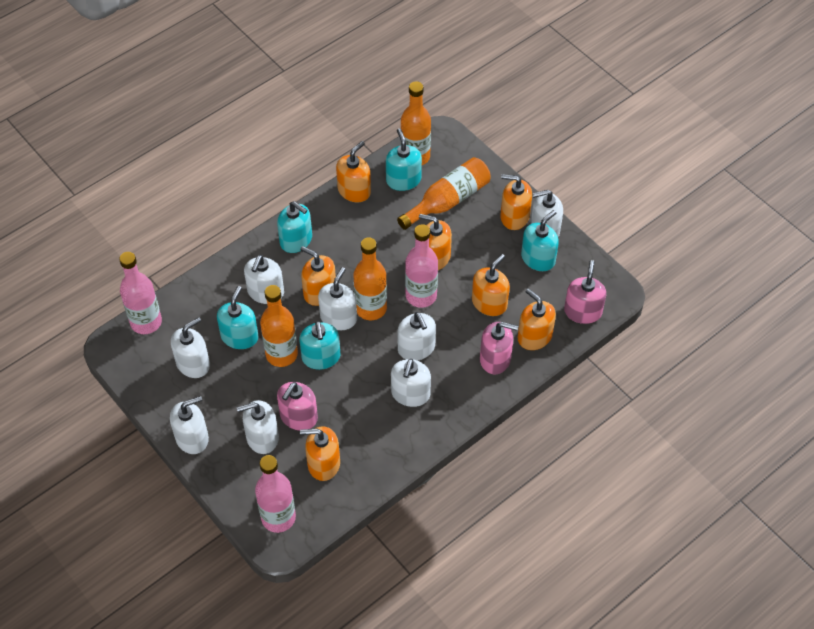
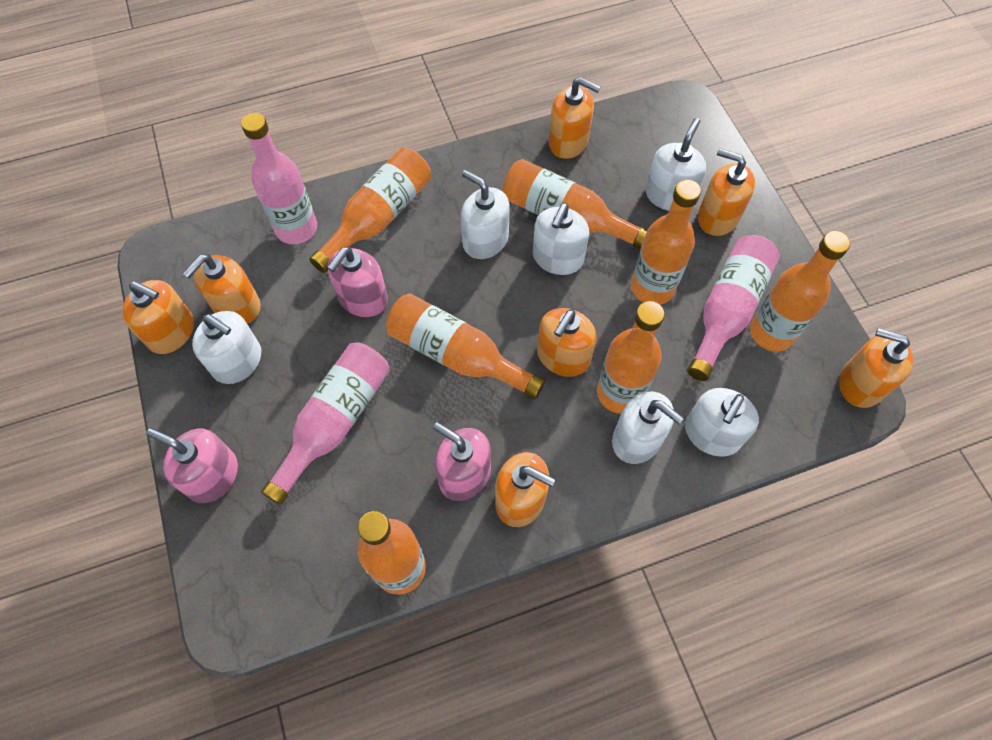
orange bottle: [260,285,298,367] [354,237,387,320] [397,157,491,230] [401,81,431,165] = 4 -> [309,148,431,273] [358,511,426,595] [386,294,545,400] [502,159,648,249] [597,301,665,414] [631,180,701,305] [750,231,850,352] = 7
turquoise soap dispenser: [217,286,258,349] [277,201,312,253] [299,321,340,370] [386,128,422,191] [521,210,559,271] = 5 -> none = 0
white soap dispenser: [170,396,209,454] [171,317,210,378] [237,400,279,454] [244,255,284,304] [318,267,357,330] [391,359,431,407] [398,312,436,361] [531,190,563,237] = 8 -> [192,311,261,384] [461,170,510,259] [533,203,589,275] [612,392,684,464] [645,118,706,211] [685,388,759,457] = 6

